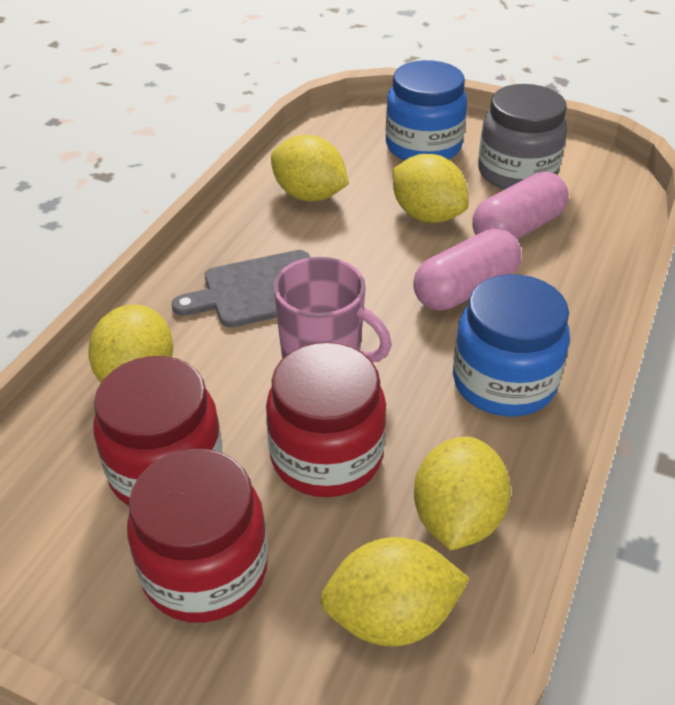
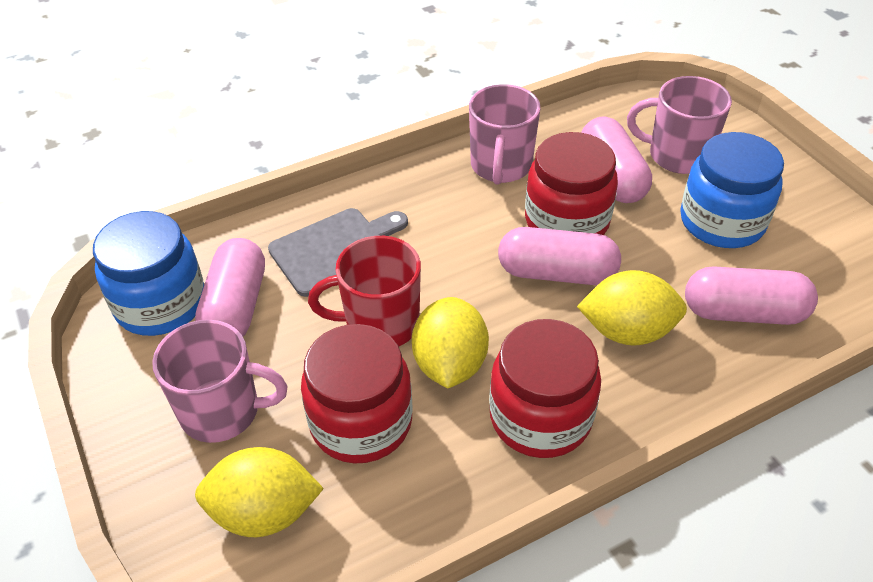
grey jar: [478,84,568,190] = 1 -> none = 0
pink capsule: [413,229,521,311] [472,172,569,239] = 2 -> [195,238,265,337] [498,227,621,285] [581,116,652,203] [685,266,818,325] = 4
pink mug: [274,257,392,362] = 1 -> [152,320,288,443] [469,84,540,185] [627,76,732,174] = 3
red mug: none = 0 -> [308,236,421,346] = 1
yellow lemon: [88,304,173,383] [271,135,349,202] [320,537,470,646] [393,154,469,223] [414,437,511,550] = 5 -> [195,447,324,537] [412,297,489,389] [577,270,687,346] = 3

